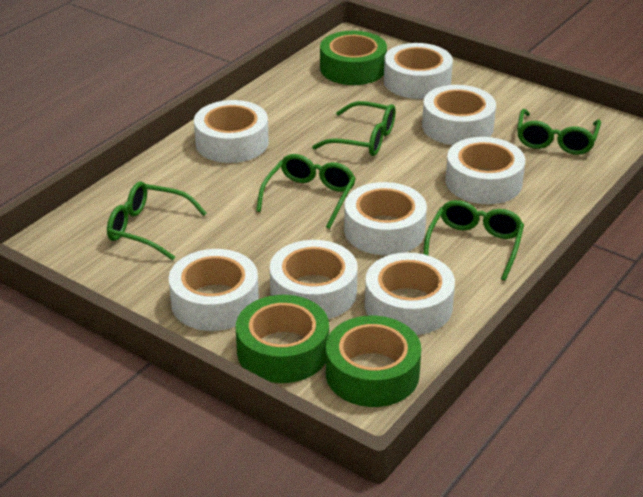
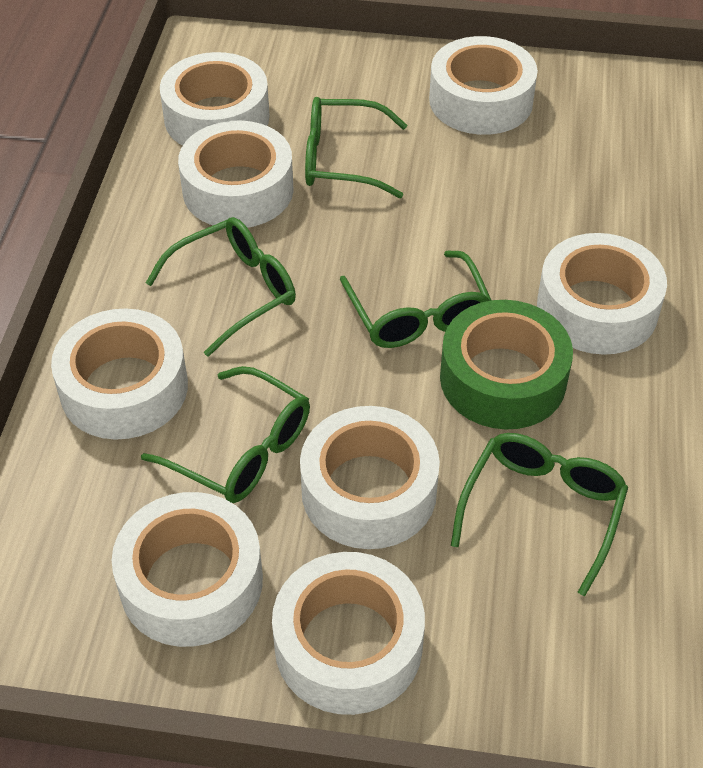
green tape: [236,295,329,383] [320,31,387,85] [326,316,421,407] = 3 -> [440,300,573,429] = 1

